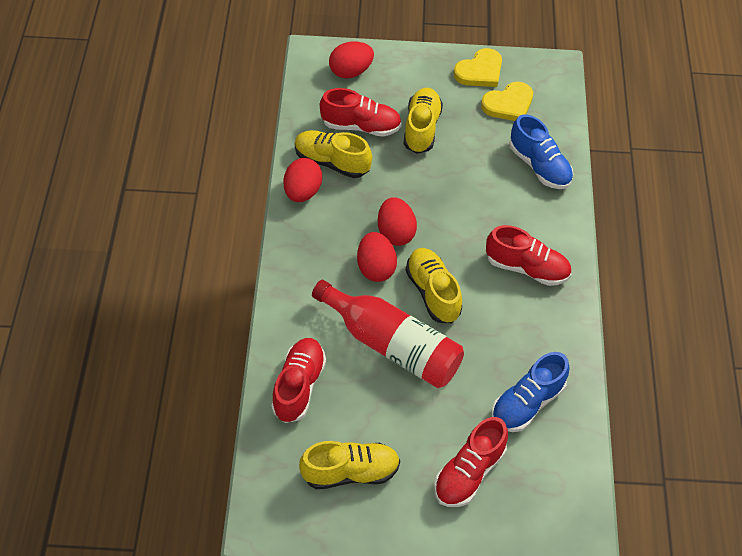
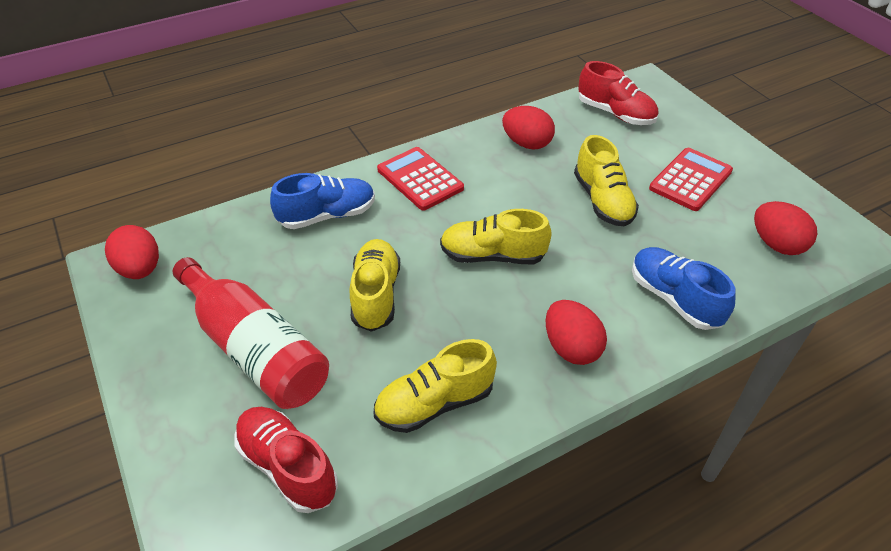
red calculator: none = 0 -> [377,147,464,210] [649,148,733,211] = 2
red shoe: [271,338,326,423] [320,88,402,137] [434,417,508,507] [486,225,571,286] = 4 -> [235,407,338,513] [578,61,658,125] = 2
yellow heart: [454,48,502,87] [481,82,533,121] = 2 -> none = 0

